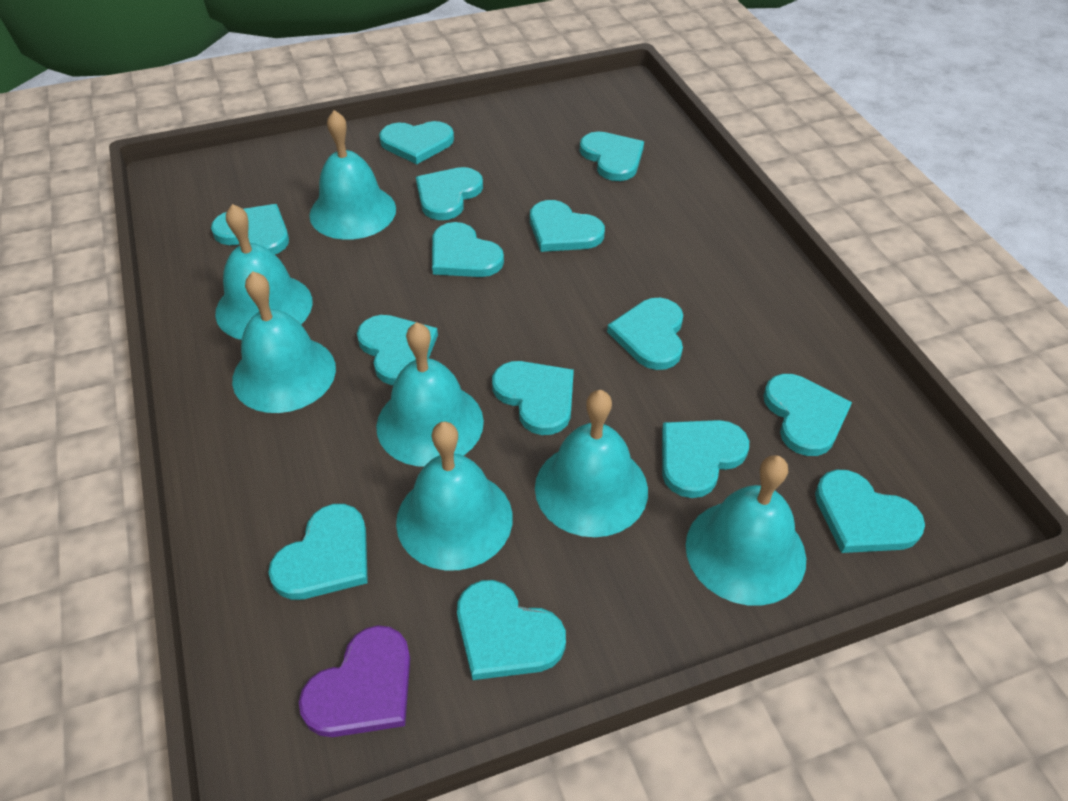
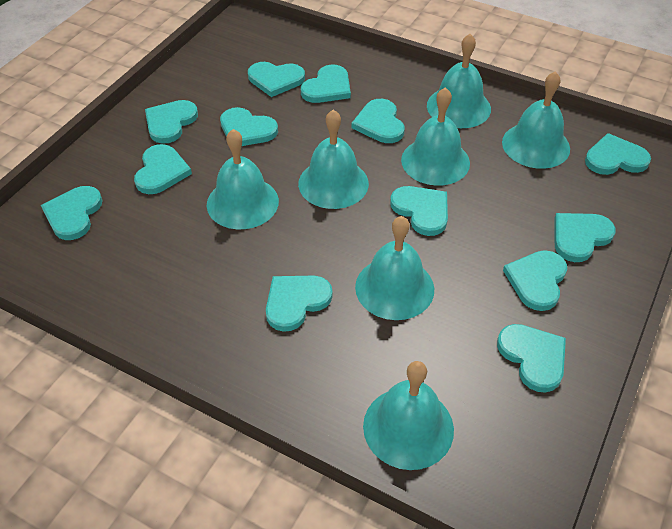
purple heart: [299,625,410,737] = 1 -> none = 0
turquoise heart: [211,204,289,254] [268,504,368,600] [357,315,438,385] [379,121,454,164] [416,167,483,220] [432,222,504,277] [457,580,566,680] [492,361,574,435] [530,200,605,252] [580,131,644,181] [607,298,683,370] [662,420,749,498] [763,374,852,456] [815,470,925,553] = 14 -> [41,186,103,240] [134,144,192,194] [145,100,198,144] [220,107,278,146] [248,62,305,97] [266,276,333,332] [301,65,351,103] [351,99,405,143] [390,186,448,236] [497,324,566,393] [503,250,567,311] [554,213,616,262] [585,133,651,175] = 13

